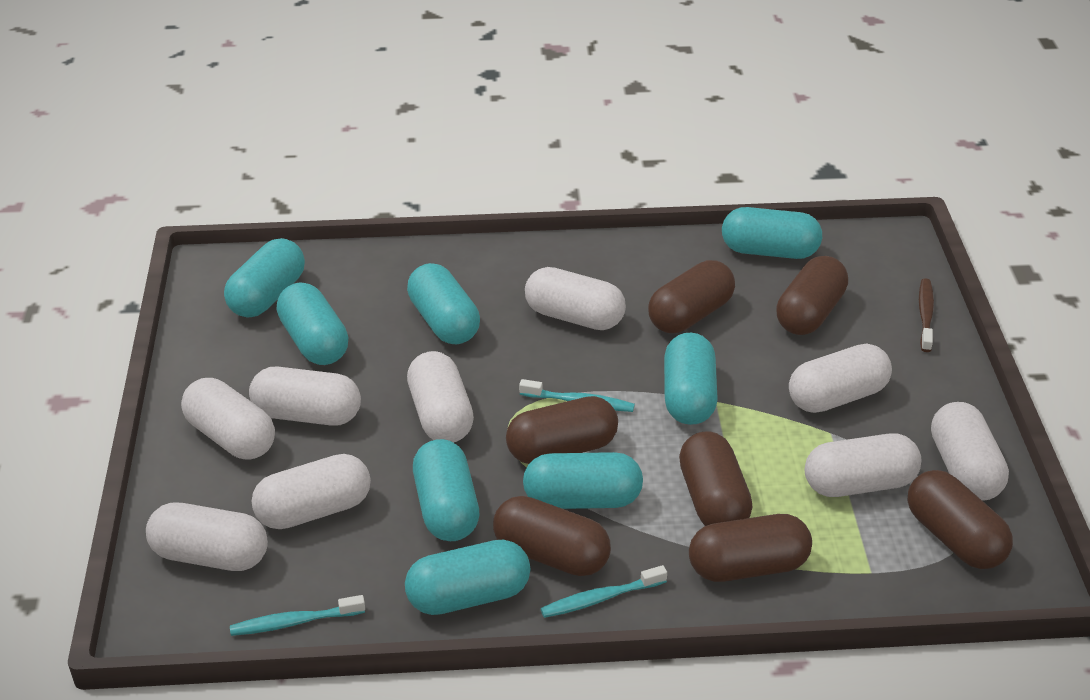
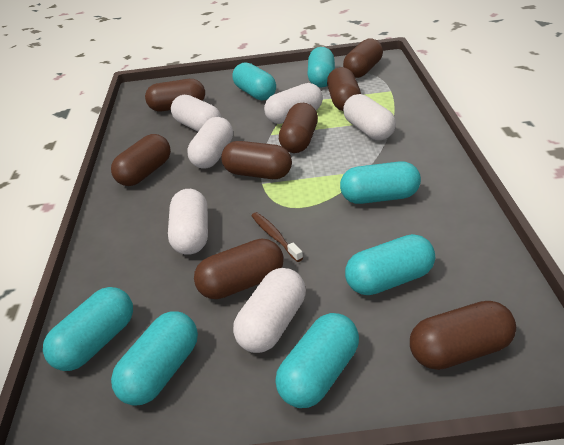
brown capsule: [493,496,611,576] [506,396,618,464] [648,260,735,333] [679,432,752,526] [689,514,812,582] [776,256,848,335] [908,470,1013,569] = 7 -> [111,134,171,186] [145,79,205,111] [194,239,283,299] [221,141,292,179] [279,103,318,153] [327,67,361,111] [343,38,383,78] [410,301,516,370] = 8
turquoise capsule: [224,238,305,318] [277,283,348,365] [405,540,530,615] [407,263,480,345] [413,439,479,541] [523,452,643,509] [664,333,718,425] [722,207,822,259] = 8 -> [43,287,133,371] [111,311,198,406] [232,62,276,101] [275,313,359,408] [308,47,335,87] [340,161,421,204] [345,234,435,295] = 7
turquoise toothbrush: [230,595,365,636] [519,379,635,412] [540,565,667,618] = 3 -> none = 0
white capsule: [146,503,268,571] [181,378,275,460] [249,367,361,426] [251,454,371,529] [407,351,474,443] [525,267,626,330] [789,344,892,413] [805,434,921,497] [931,402,1009,501] = 9 -> [168,189,208,255] [171,95,221,131] [187,117,233,169] [233,268,306,353] [264,83,323,124] [343,94,396,140] = 6

